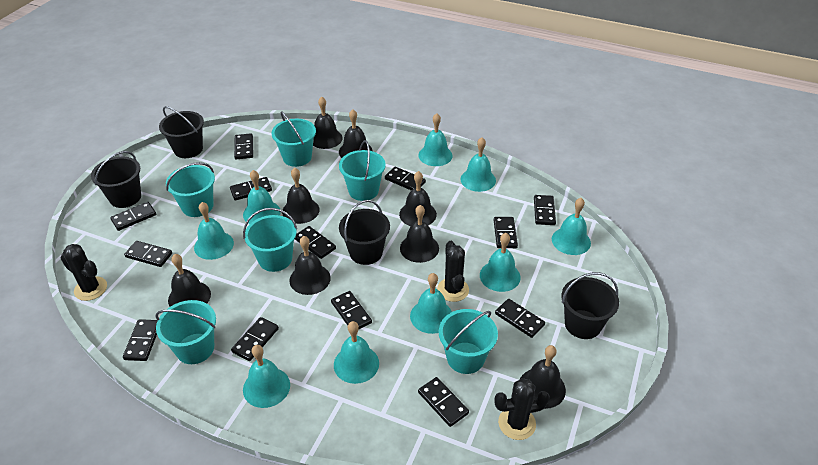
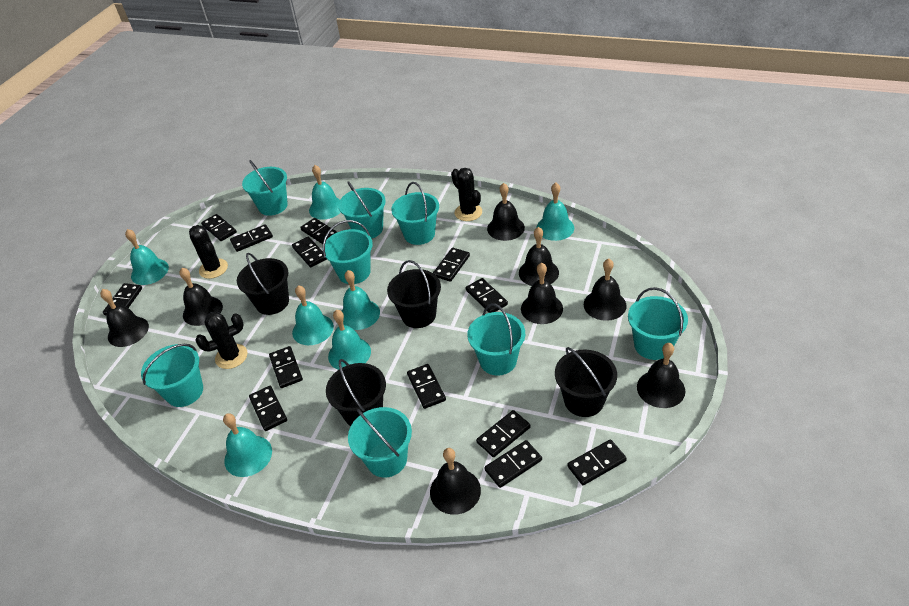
turquoise bell: [194,202,234,260] [243,170,281,224] [243,345,290,408] [334,321,379,384] [410,273,452,334] [419,113,453,166] [460,137,496,192] [480,233,521,292] [552,198,591,255] = 9 -> [125,229,169,285] [223,413,272,477] [292,285,334,345] [309,165,341,220] [328,310,371,370] [342,270,380,330] [536,183,574,241] = 7
turquoise bucket: [156,300,216,364] [166,162,215,217] [243,208,297,272] [271,111,316,167] [339,140,386,201] [439,309,498,374] = 6 -> [141,344,203,407] [242,160,288,216] [323,220,373,284] [338,181,386,239] [348,407,412,478] [391,182,439,245] [467,303,525,375] [628,287,688,360] = 8

